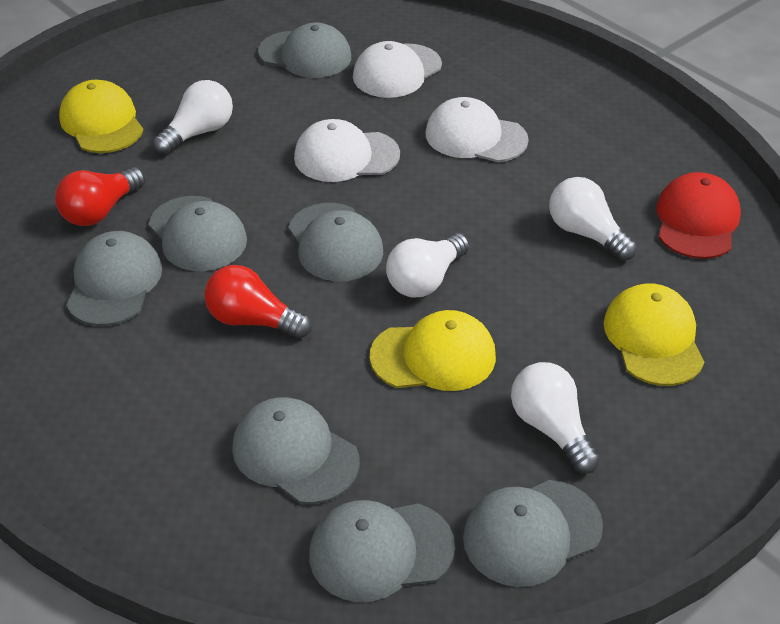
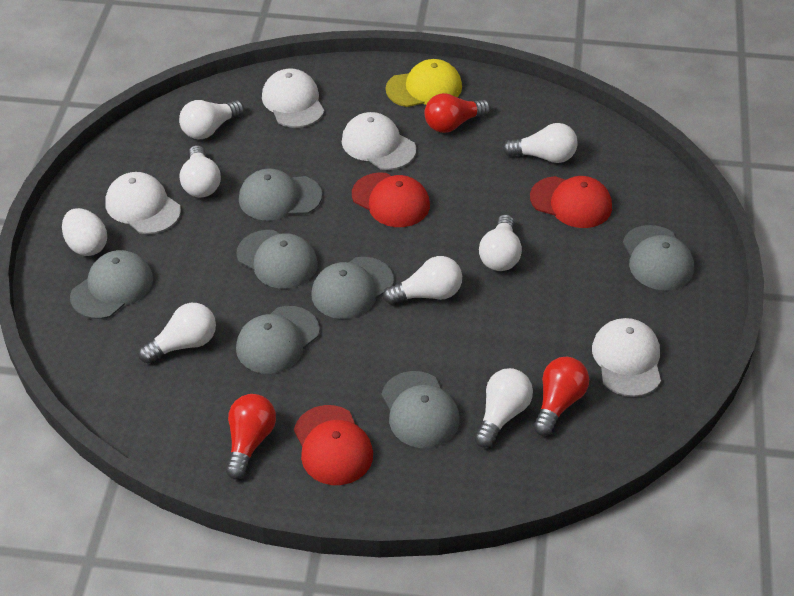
red cap: [656,172,741,259] = 1 -> [294,405,373,485] [352,172,430,227] [530,176,612,228] = 3
red light bulb: [55,167,145,226] [204,265,312,339] = 2 -> [226,394,276,479] [424,93,491,133] [533,357,589,436] = 3
white cap: [294,119,400,182] [353,41,442,98] [425,97,529,162] = 3 -> [105,172,181,234] [262,69,324,128] [342,112,416,170] [592,318,661,397] = 4
white egg: none = 0 -> [62,208,107,256] = 1
white light bulb: [153,80,233,155] [386,233,470,298] [511,362,600,474] [549,177,637,261] = 4 -> [138,303,216,363] [179,100,244,139] [180,145,221,197] [383,256,462,304] [474,368,533,448] [479,214,522,271] [502,123,577,163] = 7
yellow cap: [59,80,144,153] [370,310,496,391] [603,283,704,386] = 3 -> [386,59,462,107] = 1

